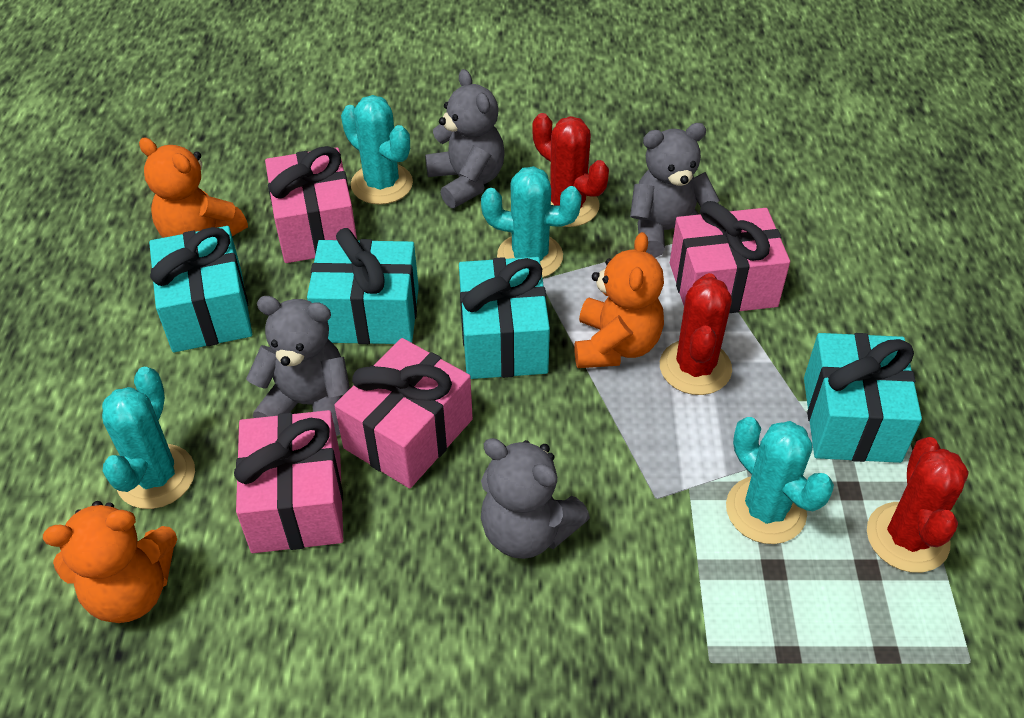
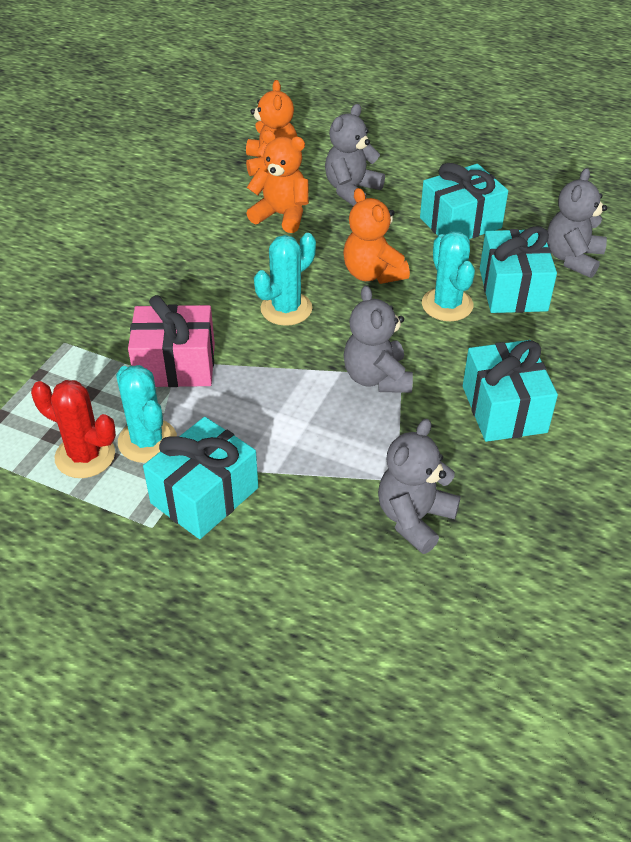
pink gift: [234,410,343,553] [265,146,357,263] [334,338,473,488] [670,201,790,313] = 4 -> [128,295,215,387] = 1
red cactus: [532,113,609,227] [660,273,732,395] [867,437,969,573] = 3 -> [31,380,116,478] = 1
turquoise cactus: [102,367,195,509] [341,95,413,205] [481,166,582,278] [726,417,834,544] = 4 -> [116,365,177,463] [254,233,316,326] [422,231,475,321] = 3

